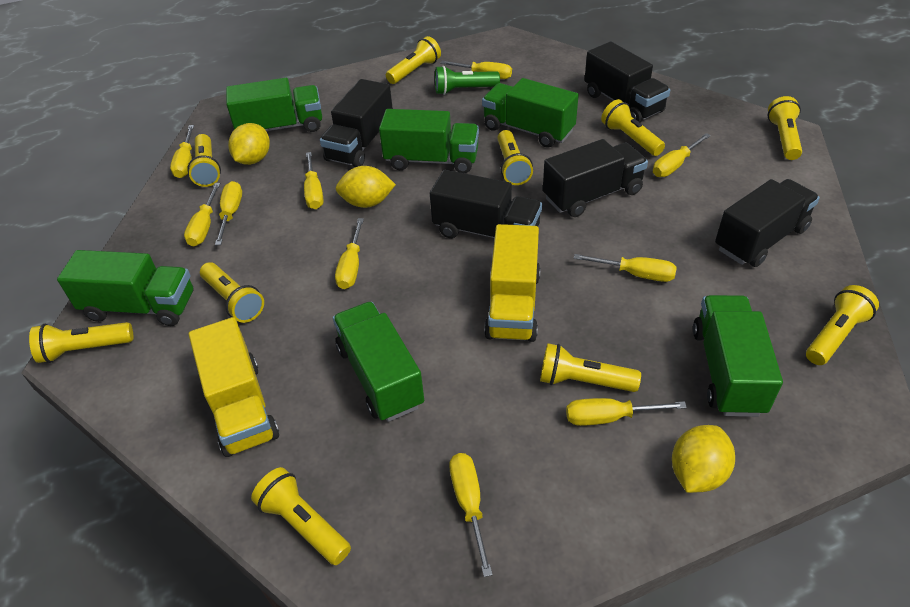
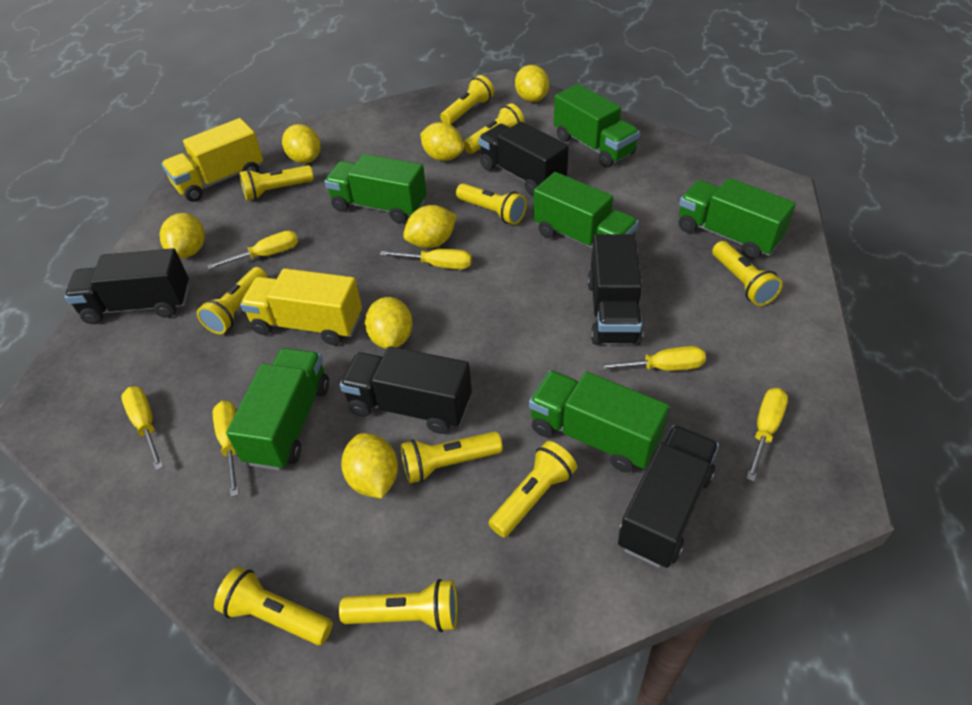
green flashlight: [435,66,500,95] = 1 -> none = 0
yellow lemon: [228,123,270,165] [336,166,396,208] [672,425,735,493] = 3 -> [160,213,205,258] [282,124,321,163] [341,433,398,499] [365,297,413,349] [403,205,457,248] [420,122,464,161] [515,65,549,102] = 7
yellow screwdriver: [170,125,194,178] [184,183,221,247] [215,181,242,245] [304,152,324,209] [335,218,364,289] [440,61,512,79] [449,453,493,577] [566,398,687,426] [574,254,677,282] [653,133,711,177] = 10 -> [121,386,164,470] [207,231,298,269] [213,401,239,497] [380,249,472,269] [597,346,706,371] [746,388,788,481] = 6

